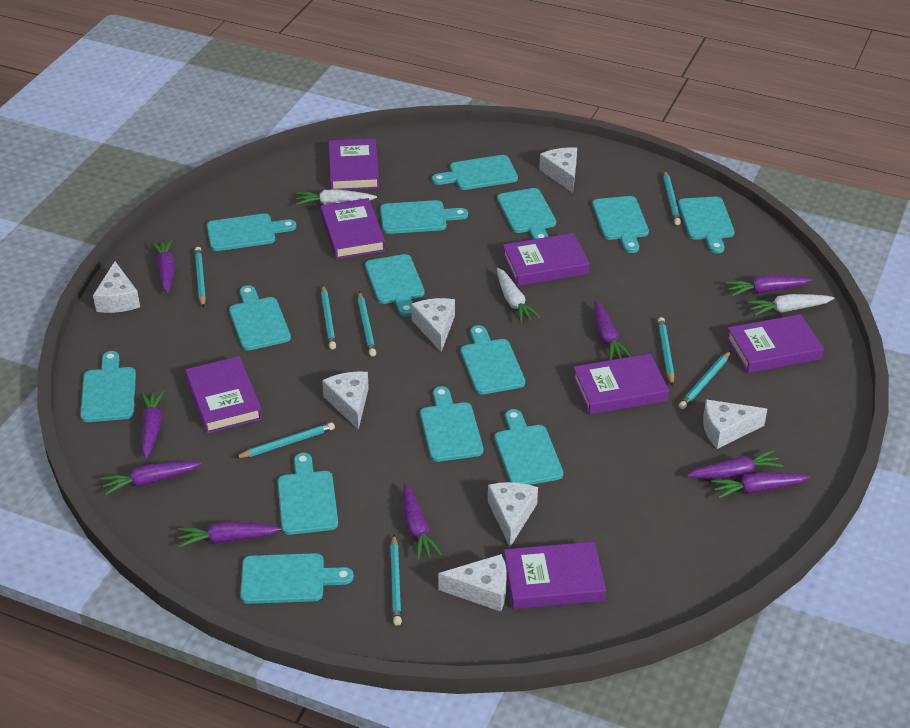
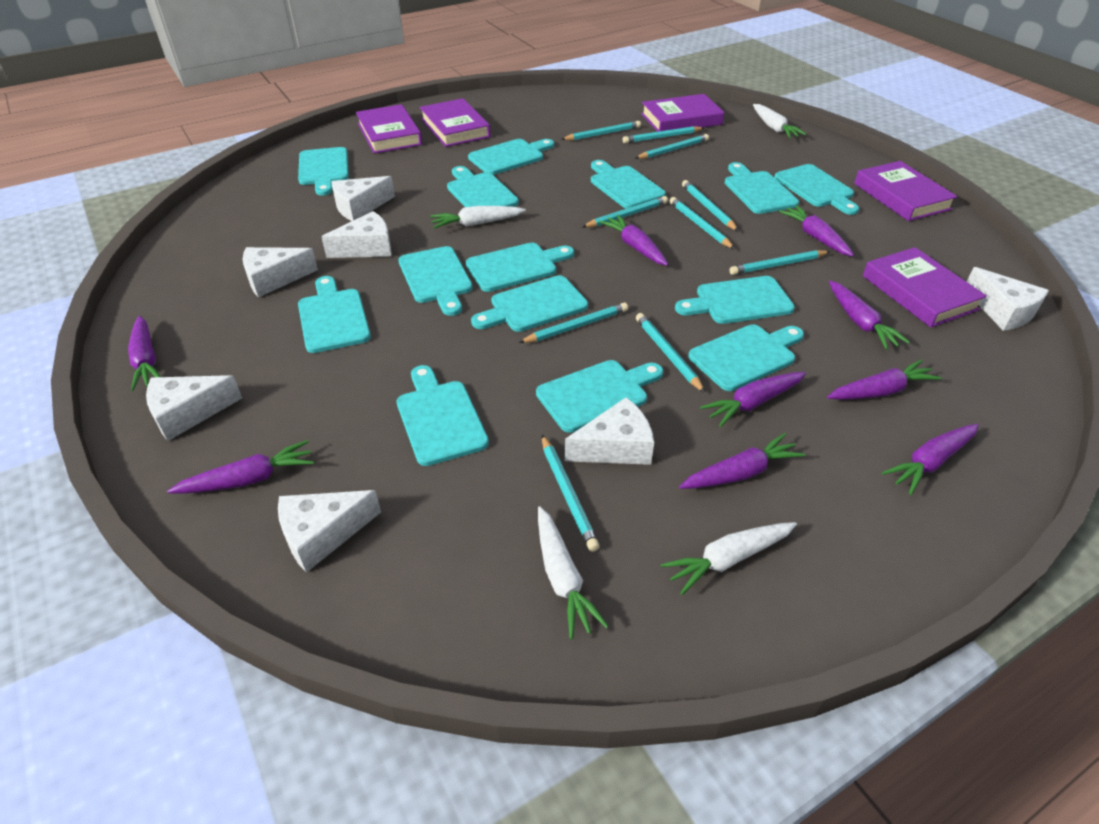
purple book: [185,356,263,434] [320,198,385,259] [328,138,379,190] [503,233,590,286] [504,542,606,609] [572,354,669,415] [726,314,824,373] = 7 -> [356,104,422,154] [420,98,491,147] [641,94,725,132] [854,161,958,221] [863,247,987,328] = 5
turquoise pencil: [195,247,206,307] [235,422,335,458] [321,285,336,349] [358,292,376,356] [390,534,402,626] [658,317,674,386] [663,171,681,225] [679,351,731,409] = 8 -> [519,303,628,343] [542,435,600,552] [561,121,641,140] [583,196,668,228] [623,126,704,143] [635,134,709,159] [636,313,705,393] [670,197,735,249] [682,180,738,231] [730,250,830,275] = 10
white carrot: [296,189,377,205] [497,268,541,323] [748,294,834,316] = 3 -> [430,206,526,229] [538,506,609,639] [661,522,797,595] [753,104,806,138] = 4

